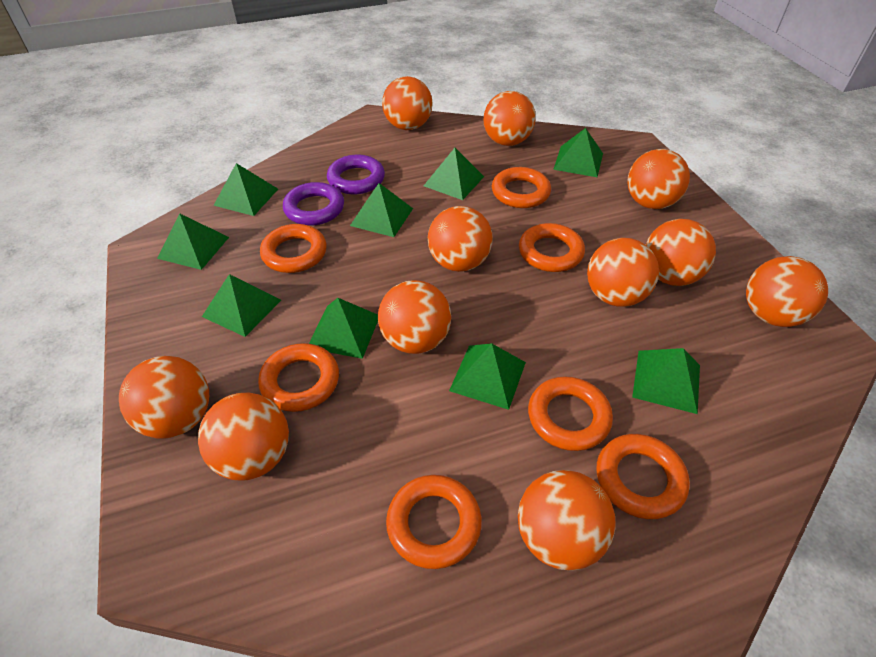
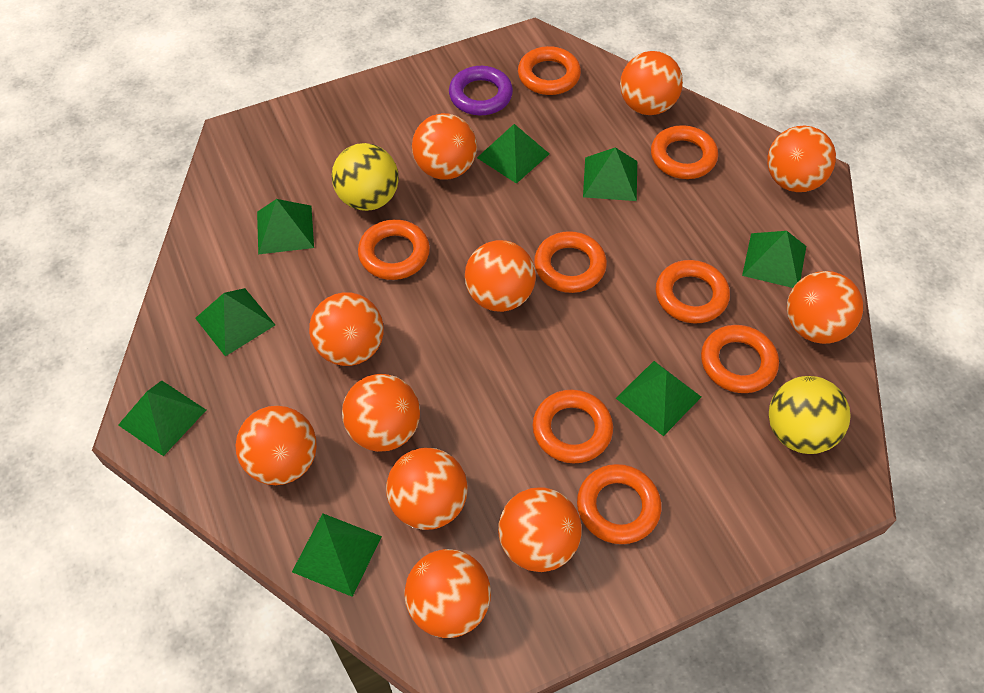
green pyramid: [157,213,229,270] [202,274,281,337] [213,163,278,216] [309,298,378,359] [350,183,413,237] [424,148,484,200] [449,343,526,410] [553,128,603,177] [632,348,700,414] = 9 -> [118,380,206,456] [195,288,275,356] [257,199,314,254] [292,513,382,597] [477,124,549,184] [583,147,637,201] [616,361,701,436] [742,231,806,288] = 8
orange ring: [258,343,339,412] [260,224,327,273] [386,475,482,569] [492,167,551,208] [519,223,585,272] [528,377,613,451] [597,434,690,519] = 7 -> [358,219,430,280] [518,46,581,95] [533,390,613,463] [534,231,607,293] [577,464,661,544] [651,125,718,179] [656,260,730,323] [701,325,779,393] = 8
purple ring: [283,182,344,226] [327,155,385,194] = 2 -> [449,66,513,115] = 1
yellow ball: none = 0 -> [332,143,399,211] [769,376,851,454] = 2

